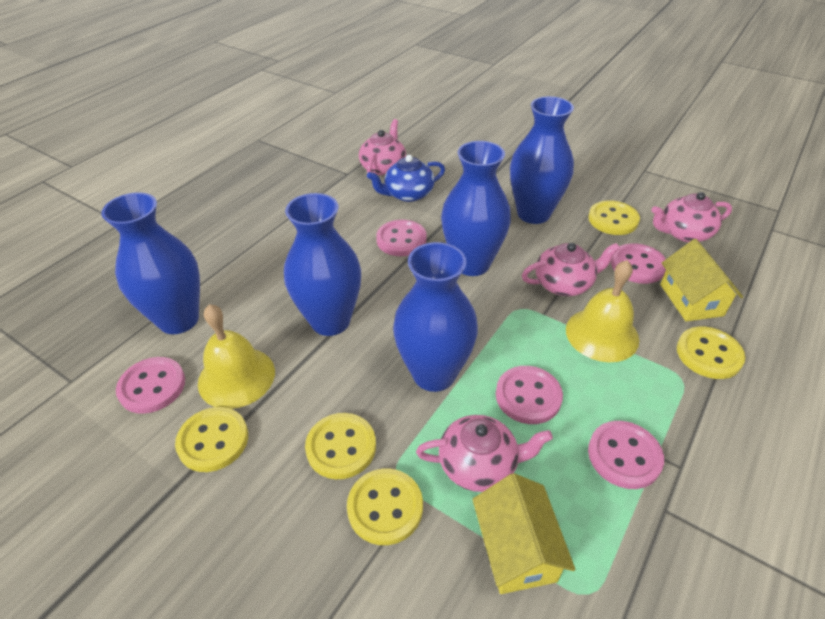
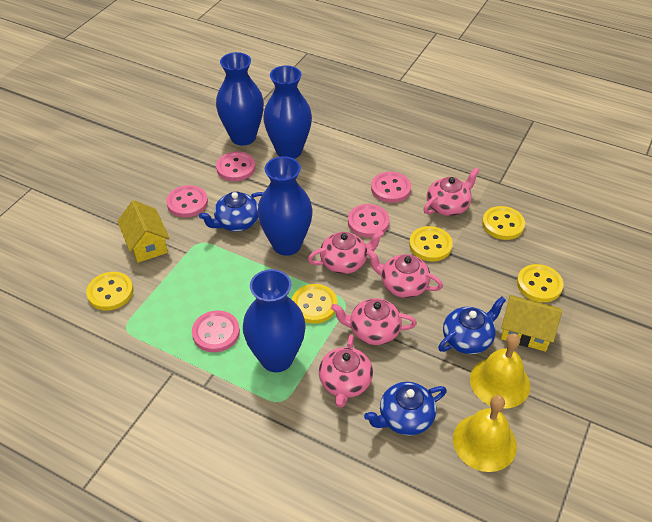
blue teapot: [367,155,445,202] = 1 -> [199,192,263,232] [364,382,447,436] [438,296,506,354] = 3
blue vase: [101,192,200,334] [284,193,361,336] [393,242,478,392] [441,141,511,276] [510,96,574,224] = 5 -> [216,52,264,146] [243,269,306,372] [258,156,313,256] [263,66,312,159] = 4
pink teapot: [359,119,406,175] [416,415,553,492] [522,243,620,296] [652,192,732,242] = 4 -> [308,230,384,274] [319,334,373,408] [331,298,417,345] [366,249,443,298] [423,167,480,216] = 5

